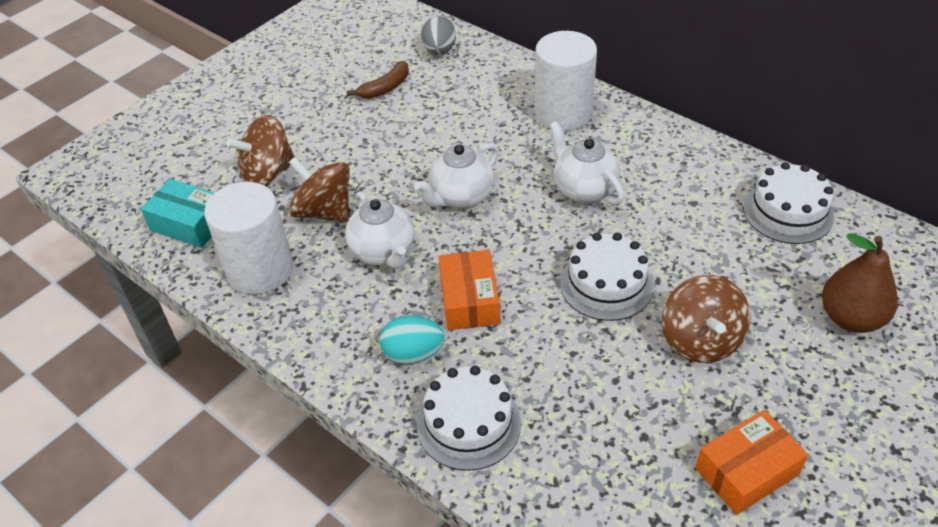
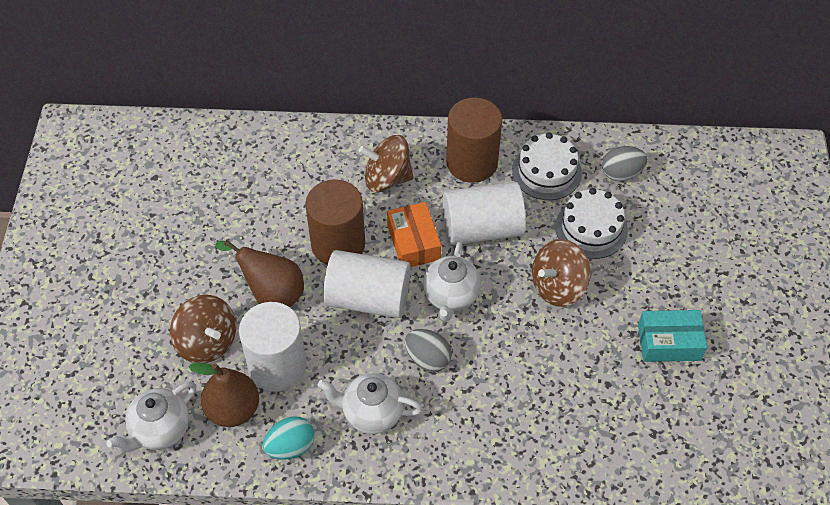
brown banana: [347,61,409,99] = 1 -> none = 0
brown cylinder: none = 0 -> [305,179,365,265] [446,98,502,183] = 2
brown pear: [822,233,898,333] = 1 -> [189,362,259,427] [215,240,304,307] = 2
grey egg: [421,16,456,55] = 1 -> [405,329,452,372] [602,146,648,181] = 2
orange box: [439,250,500,330] [695,410,808,515] = 2 -> [387,202,441,267] = 1
white cake: [417,366,521,471] [560,233,654,321] [743,162,834,244] = 3 -> [512,132,582,200] [555,188,628,259] = 2
white cylinder: [204,182,293,294] [535,31,597,131] = 2 -> [239,302,307,391] [323,250,411,318] [443,182,526,245] = 3

